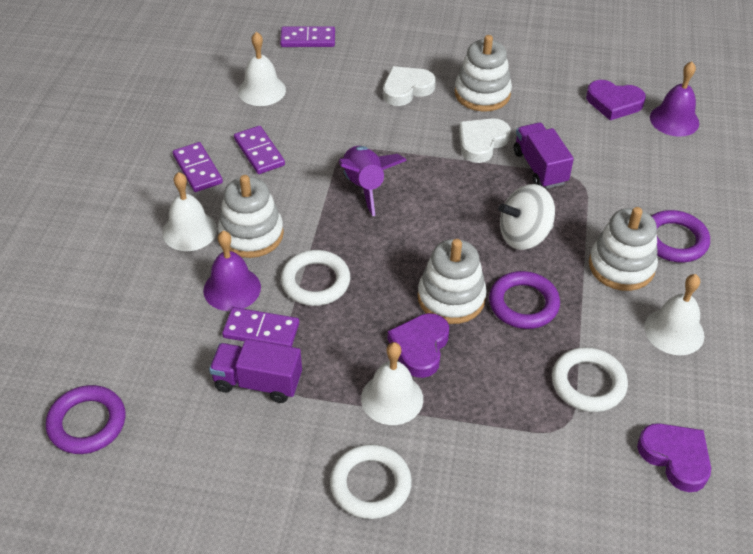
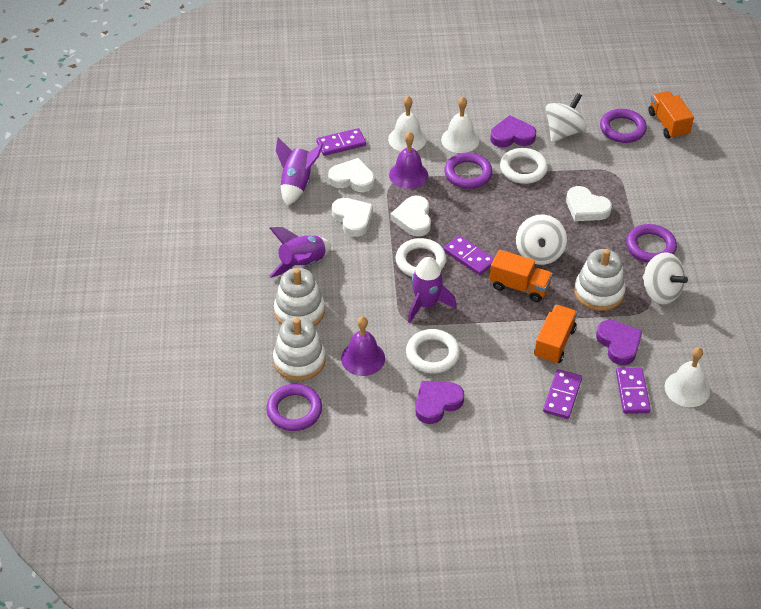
orange truck: none = 0 -> [490,249,553,302] [534,305,577,364] [648,91,694,139] = 3
purple ring: [46,385,125,454] [489,271,560,329] [651,210,710,263] = 3 -> [266,384,322,431] [444,152,493,189] [600,109,647,143] [626,224,677,263] = 4
purple rocket: [338,146,407,216] = 1 -> [269,227,331,278] [276,137,323,206] [408,257,456,323] = 3
purple truck: [209,339,302,403] [514,123,574,189] = 2 -> none = 0
white bell: [162,172,217,251] [238,32,286,106] [361,342,423,425] [644,274,705,355] = 4 -> [388,96,426,151] [441,97,479,153] [665,347,710,407] = 3
white heart: [383,66,436,106] [459,118,510,163] = 2 -> [328,158,375,192] [332,198,373,237] [391,196,431,237] [566,186,612,221] = 4
white spinning top: [498,184,555,250] = 1 -> [516,215,567,265] [546,93,587,142] [643,252,688,304] = 3
white stacking toy: [218,175,284,258] [418,239,487,324] [455,35,512,111] [589,207,658,291] = 4 -> [273,317,326,381] [274,268,325,326] [574,249,626,311] = 3

